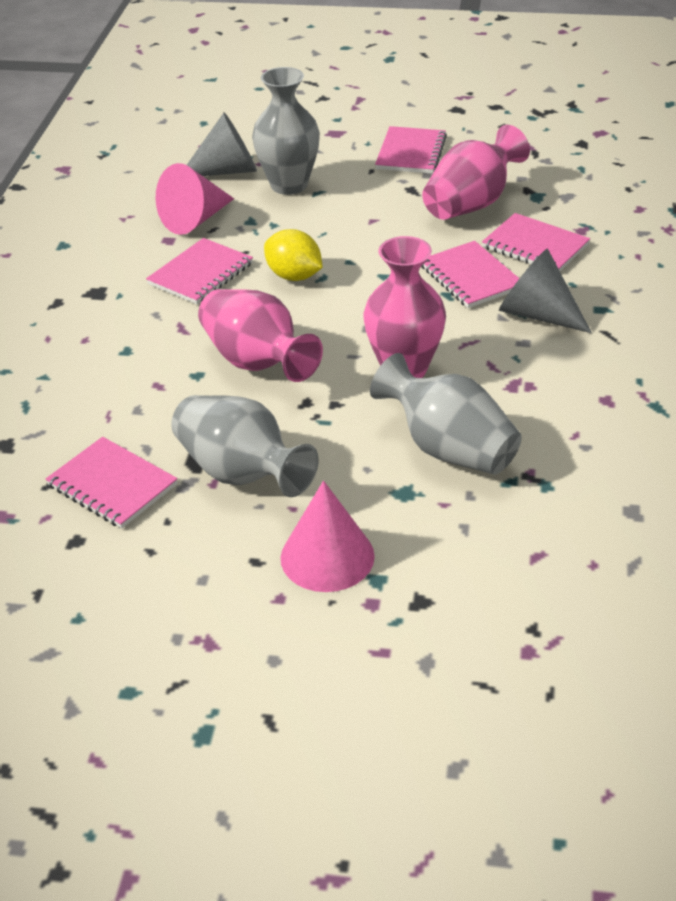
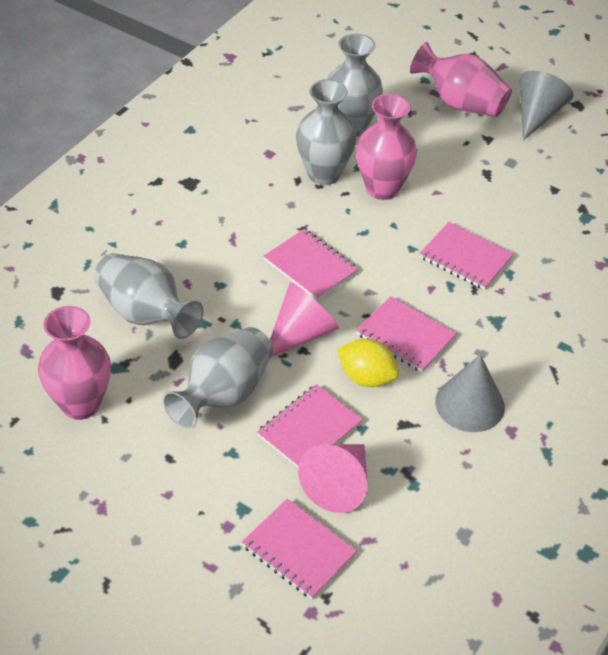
grey vase: [171,395,319,497] [252,67,320,195] [370,353,522,475] = 3 -> [94,253,203,339] [162,327,273,429] [296,79,356,185] [328,34,383,137] = 4

